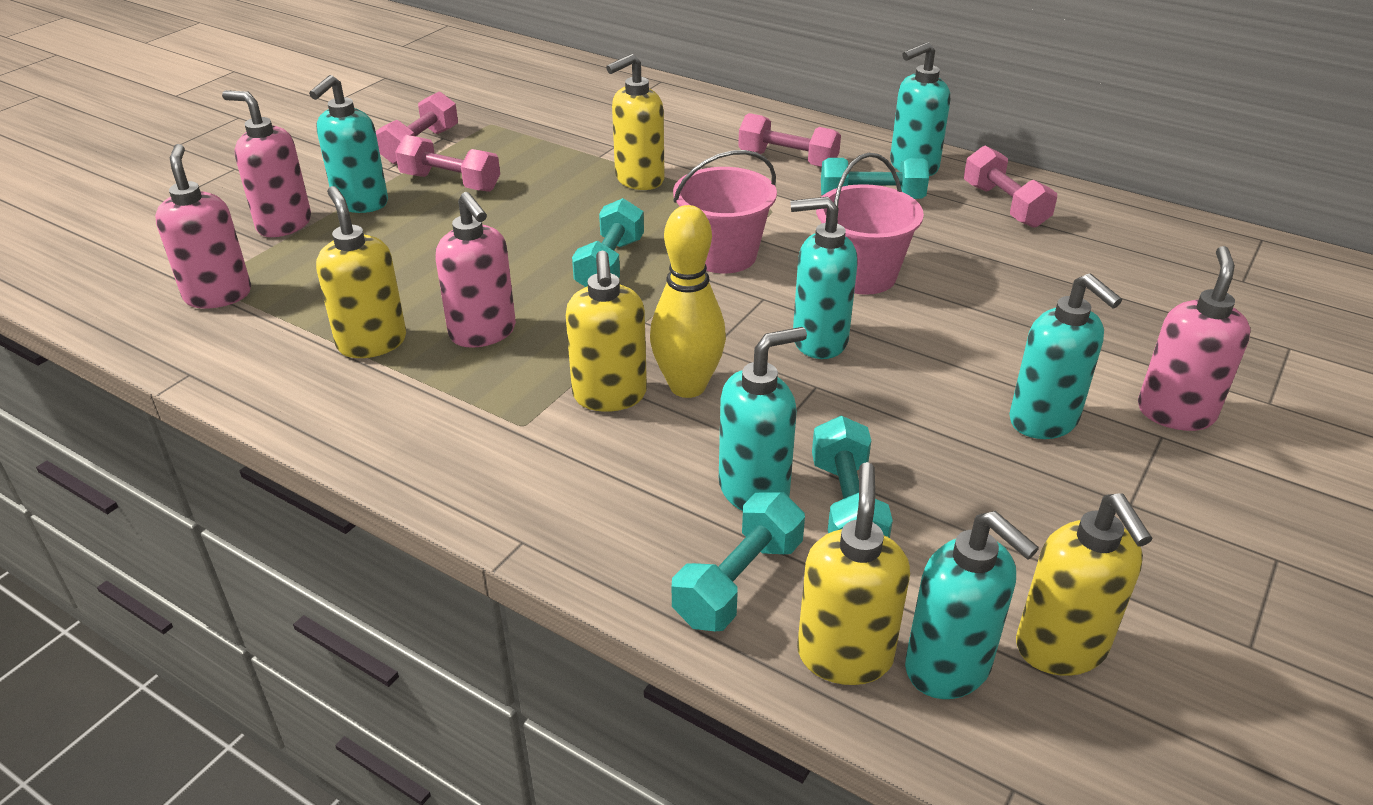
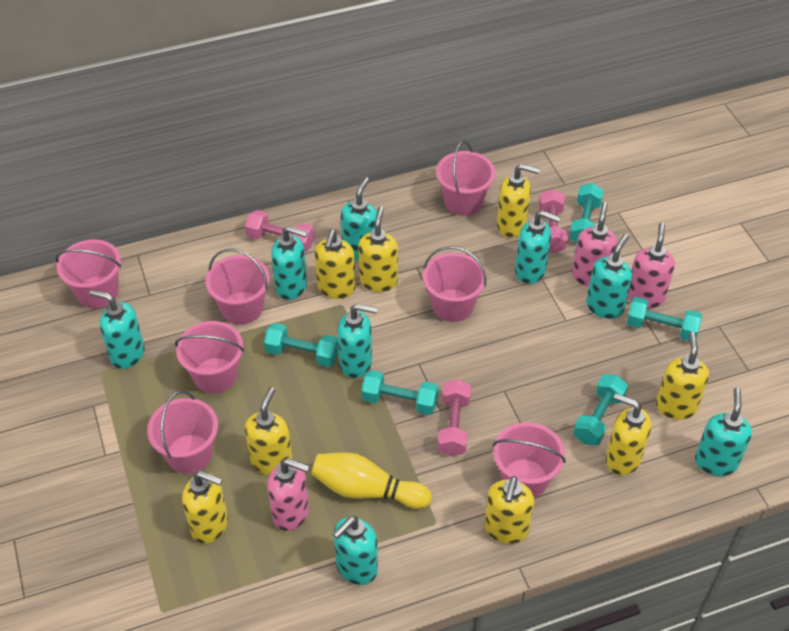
pink bucket: [673,150,777,274] [816,153,924,295] = 2 -> [55,240,121,308] [147,391,218,474] [175,321,244,393] [206,248,270,325] [423,246,487,322] [436,141,495,216] [493,422,566,498] = 7
pink dumbbell: [376,91,458,164] [395,135,500,192] [738,113,841,167] [964,145,1057,228] = 4 -> [245,210,315,252] [438,379,471,456] [539,189,568,253] = 3
pink soap dispenser: [155,144,251,309] [222,90,311,237] [435,192,516,348] [1138,246,1250,431] = 4 -> [267,458,310,531] [572,202,617,287] [628,222,675,308] = 3
turquoise dumbbell: [572,198,644,287] [672,492,805,631] [812,416,893,538] [821,158,929,199] = 4 -> [264,323,339,367] [361,370,439,415] [569,183,604,243] [573,374,628,445] [626,297,702,341] = 5
turquoise soap dispenser: [309,75,388,213] [719,327,807,511] [790,197,858,359] [890,42,950,176] [905,511,1039,699] [1009,273,1122,439] = 6 -> [89,290,145,369] [271,226,308,300] [333,516,378,585] [337,304,377,378] [341,177,377,261] [515,210,561,284] [586,234,632,319] [695,388,752,476] = 8
yellow soap dispenser: [316,186,406,358] [566,251,647,412] [606,54,665,190] [797,462,910,685] [1016,493,1153,676] = 5 -> [182,471,228,544] [245,387,293,475] [315,230,356,299] [358,207,398,292] [484,476,534,544] [497,164,540,238] [606,394,651,476] [656,332,709,420] = 8

